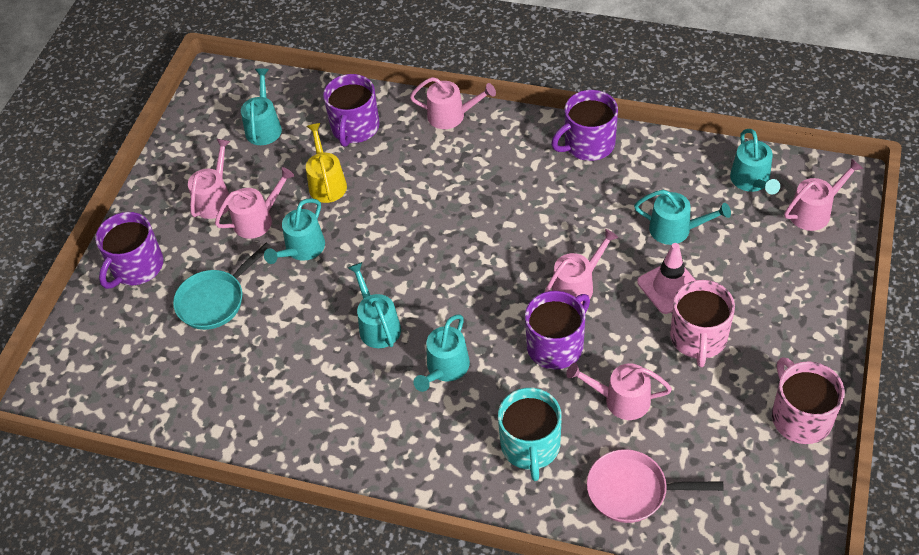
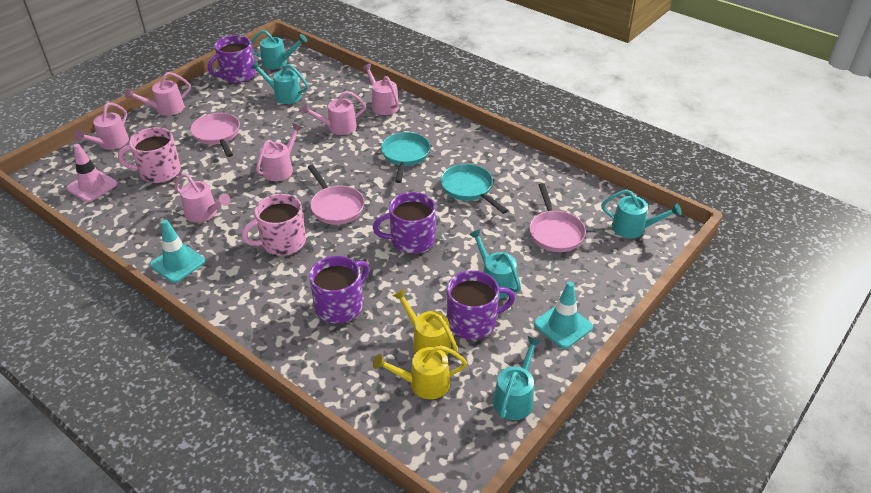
pink pan: [587,449,724,523] = 1 -> [191,113,240,157] [308,165,365,225] [529,183,586,252] = 3
turquoise mug: [498,388,562,481] = 1 -> none = 0
turquoise pan: [173,243,271,330] = 1 -> [381,132,431,183] [441,164,508,214] = 2
turquoise traffic cone: none = 0 -> [150,219,205,283] [534,281,593,349] = 2
turquoise watering can: [241,68,282,145] [264,198,325,264] [348,262,401,348] [414,314,470,392] [634,190,731,245] [730,129,780,195] = 6 -> [251,30,307,69] [251,61,308,104] [469,229,521,298] [493,336,541,420] [601,189,682,238] = 5
yellow watering can: [306,123,347,203] = 1 -> [373,345,467,399] [393,288,458,355] = 2

